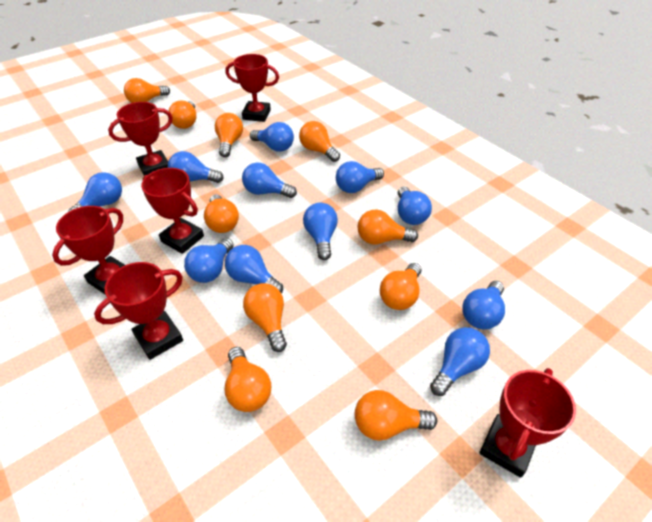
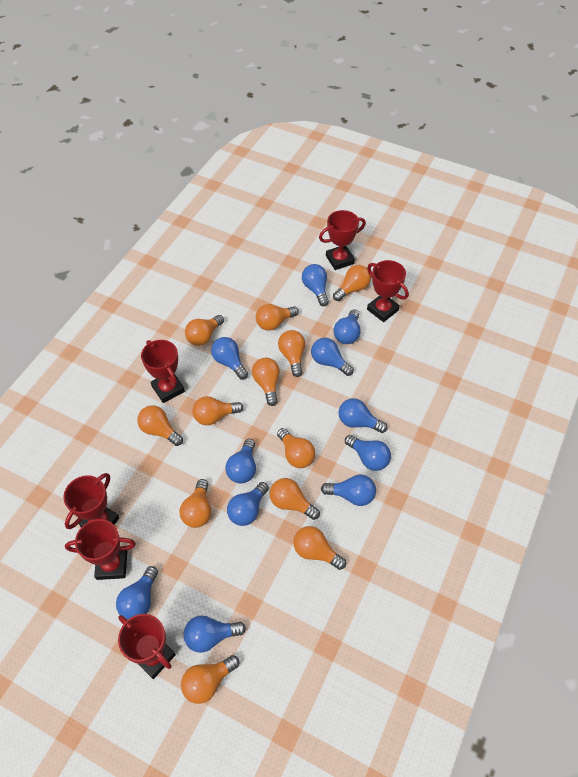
orange light bulb: [124,78,170,103] [169,101,196,129] [204,194,239,233] [215,113,243,157] [225,347,271,412] [243,283,287,352] [299,121,340,162] [355,390,437,441] [357,209,418,245] [380,263,421,310] = 10 -> [137,405,183,446] [179,479,212,528] [181,655,240,704] [185,315,224,346] [192,396,243,425] [252,358,280,406] [256,304,299,331] [270,478,320,520] [277,428,315,468] [278,330,305,377] [293,526,346,570] [333,265,371,301] = 12

